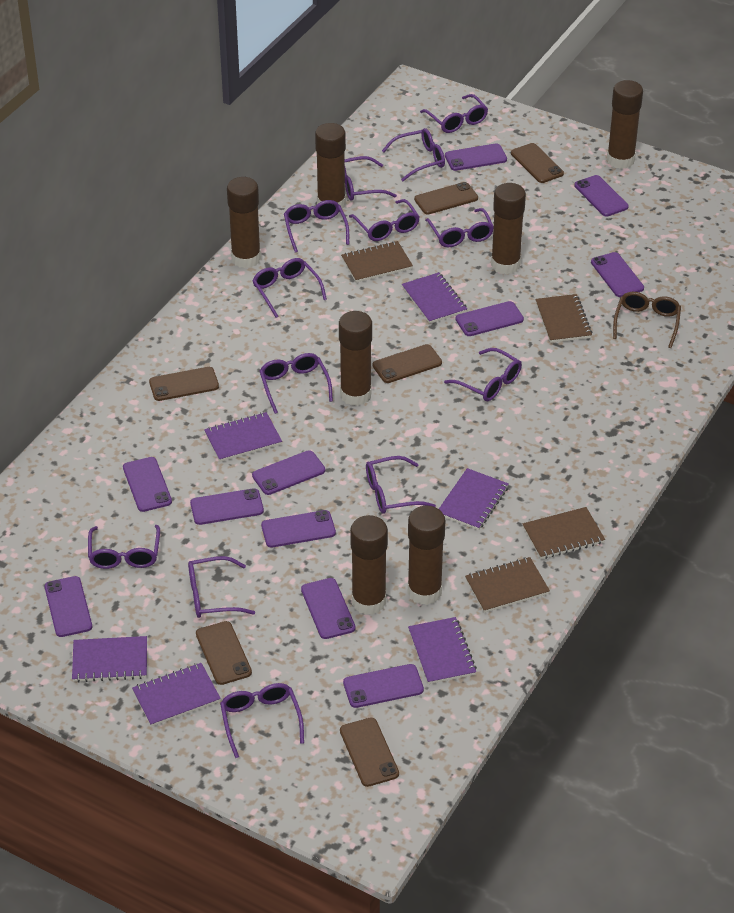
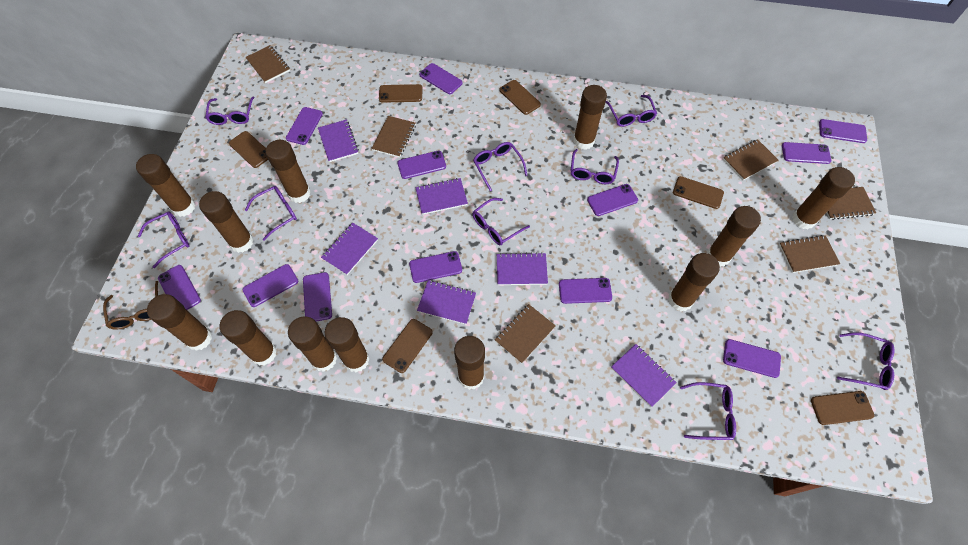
brown glue stick: [227,177,261,268] [315,123,346,208] [339,311,372,406] [350,515,388,615] [408,506,445,605] [491,183,526,275] [607,80,643,169] = 7 -> [136,154,195,217] [147,294,212,351] [199,191,254,253] [220,310,277,366] [266,140,311,203] [288,316,337,372] [325,317,370,372] [454,336,485,390] [574,85,607,150] [668,253,720,311] [707,206,761,266] [792,167,855,229] = 12
brown notebook: [341,241,413,283] [465,557,550,613] [523,507,605,559] [535,294,592,343] = 4 -> [246,45,290,83] [371,116,416,158] [495,304,556,364] [723,139,779,180] [779,235,840,273] [826,187,876,220] = 6
purple glasses: [88,525,160,569] [188,556,255,618] [220,683,304,758] [252,258,327,318] [260,353,333,414] [284,200,349,253] [345,156,397,201] [349,199,420,241] [366,456,436,514] [382,128,445,181] [420,94,488,133] [425,208,494,247] [444,348,522,401] = 13 -> [138,211,189,268] [205,96,255,125] [245,186,297,241] [473,142,528,191] [473,198,530,245] [570,149,619,184] [606,95,657,127] [680,382,736,440] [837,332,895,390] = 9
purple phone: [44,576,92,637] [123,457,172,512] [190,488,264,525] [252,450,325,495] [261,510,336,548] [301,578,355,639] [343,664,424,708] [445,143,507,171] [455,301,524,336] [574,175,629,217] [591,252,644,297] = 11 -> [158,265,201,310] [243,264,298,307] [286,107,323,145] [303,272,332,321] [397,151,446,179] [409,251,462,283] [419,63,463,94] [559,278,612,304] [587,184,638,216] [723,339,781,378] [782,142,831,164] [819,119,867,143] = 12

